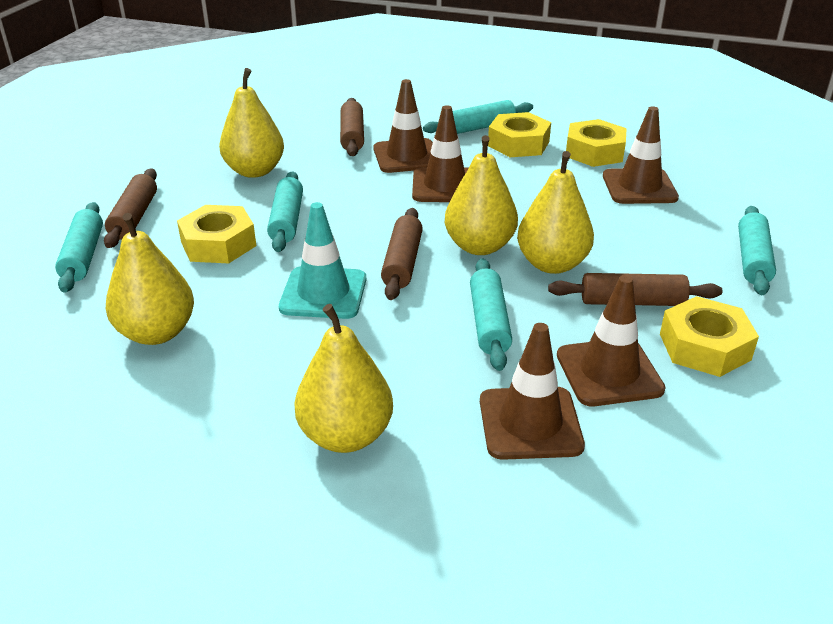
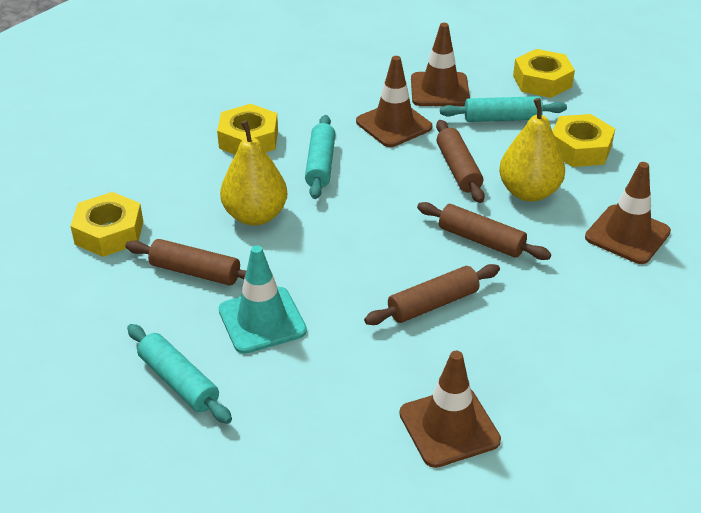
brown traffic cone: [373,79,433,173] [412,105,469,202] [480,323,585,460] [557,275,666,406] [603,106,679,204] = 5 -> [356,56,433,147] [399,351,501,468] [411,23,470,106] [585,162,671,264] = 4
turquoise rolling pin: [55,202,103,293] [267,172,303,252] [423,100,533,134] [470,258,512,371] [738,206,776,295] = 5 -> [127,324,232,424] [305,115,335,199] [440,96,567,122] = 3
yellow pear: [106,213,194,345] [219,68,284,178] [294,304,393,453] [445,135,518,255] [517,151,594,274] = 5 -> [220,120,287,226] [499,98,565,202] = 2

